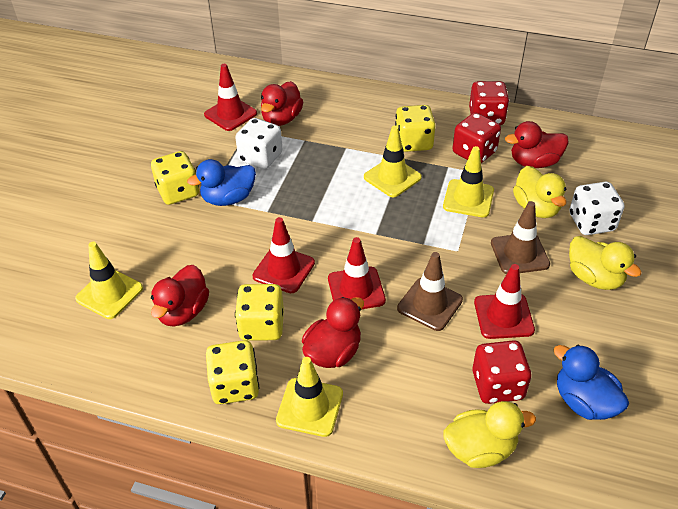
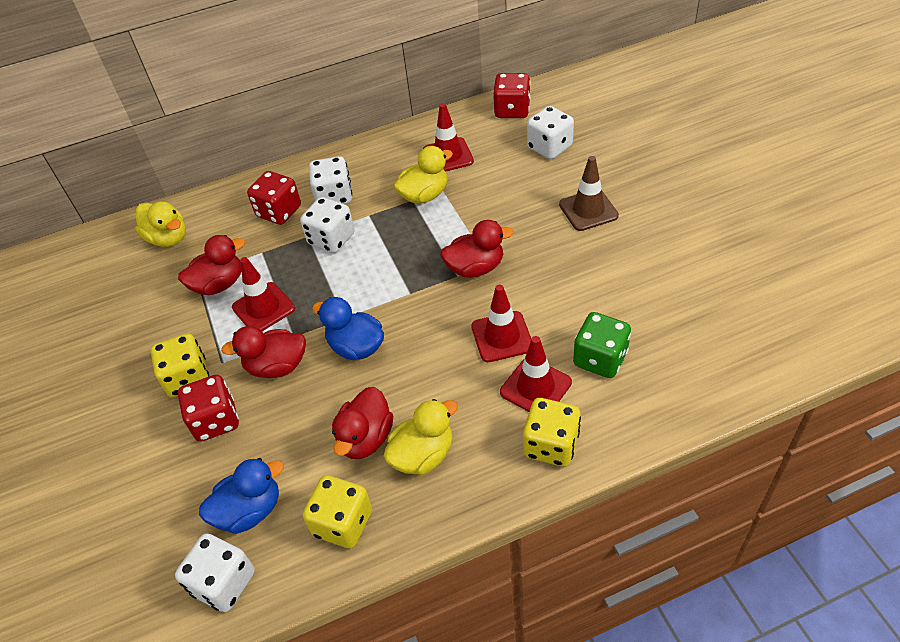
brown traffic cone: [397,252,463,331] [491,201,550,274] = 2 -> [559,156,619,231] = 1
green dice: none = 0 -> [573,312,631,378] = 1
white dice: [235,118,282,169] [569,182,625,235] = 2 -> [175,533,255,612] [300,197,354,253] [309,156,352,204] [527,106,574,159] = 4
yellow dice: [151,151,199,205] [206,340,259,404] [235,284,284,340] [395,105,435,152] = 4 -> [151,333,209,397] [303,475,372,549] [523,398,581,467] = 3
yellow traffic cone: [75,242,143,319] [276,357,343,437] [364,125,422,197] [443,146,494,217] = 4 -> none = 0

